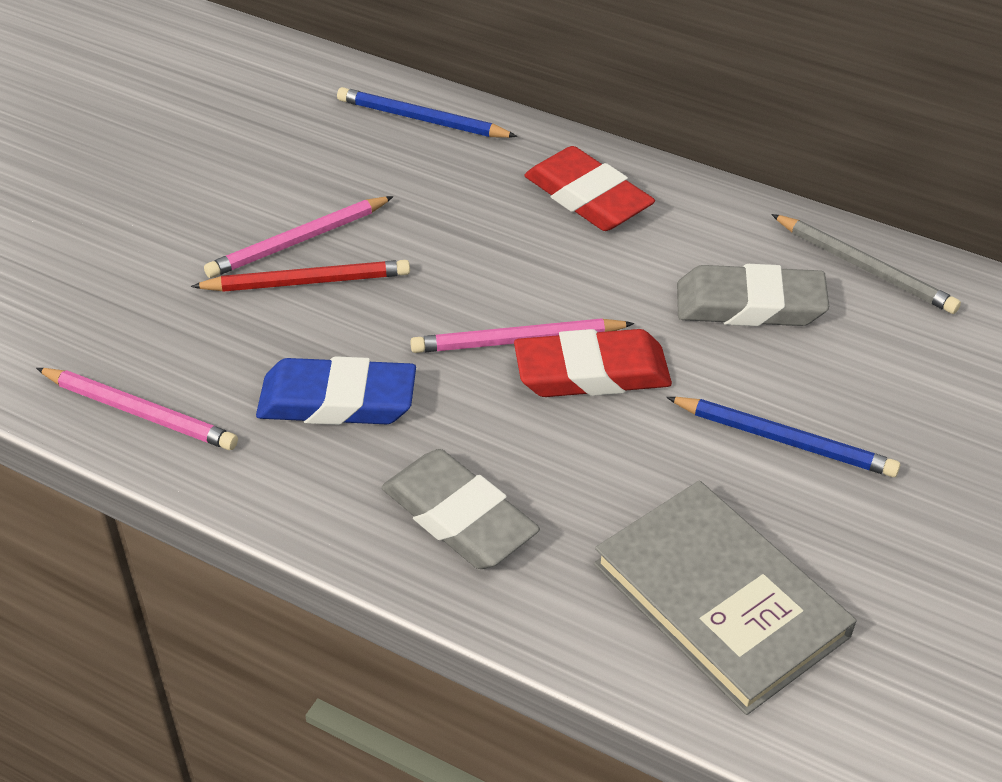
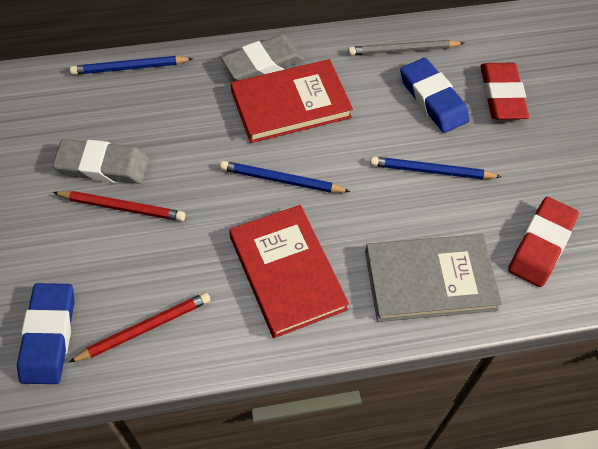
blue eraser: [256,356,416,425] = 1 -> [17,283,75,384] [400,58,469,133] = 2
blue pencil: [337,87,518,138] [666,397,900,477] = 2 -> [70,56,193,75] [220,161,351,193] [370,156,502,179] = 3
pink pencil: [36,368,238,450] [204,196,394,278] [410,318,634,353] = 3 -> none = 0
red book: none = 0 -> [229,205,349,338] [231,59,353,143] = 2
red pencil: [191,260,410,292] = 1 -> [53,191,185,221] [69,292,210,362] = 2

